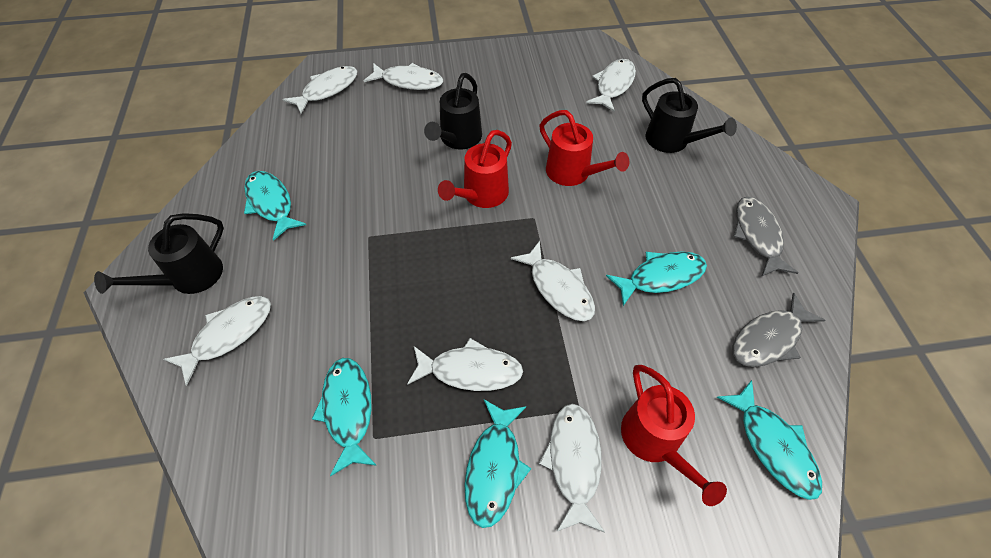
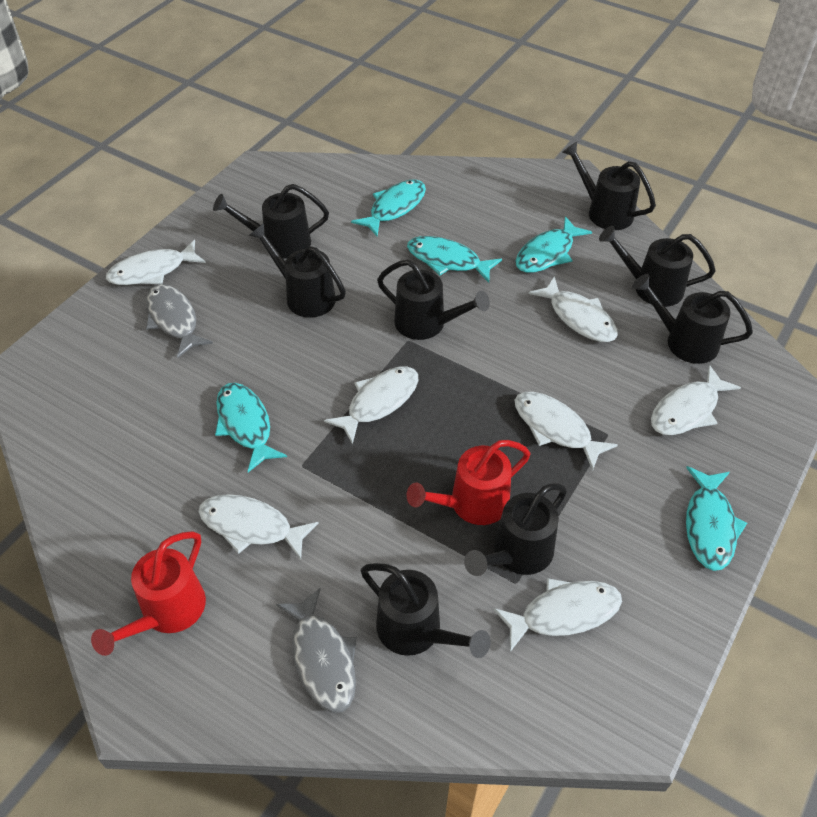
black watering can: [94,213,224,294] [424,73,482,149] [642,78,737,153] = 3 -> [213,184,329,258] [249,223,346,318] [361,563,491,658] [377,260,490,340] [464,483,567,576] [562,142,656,230] [599,226,716,307] [632,274,753,364] = 8
red watering can: [438,130,512,208] [539,110,629,186] [621,365,727,506] = 3 -> [91,531,206,656] [407,440,530,525] = 2

